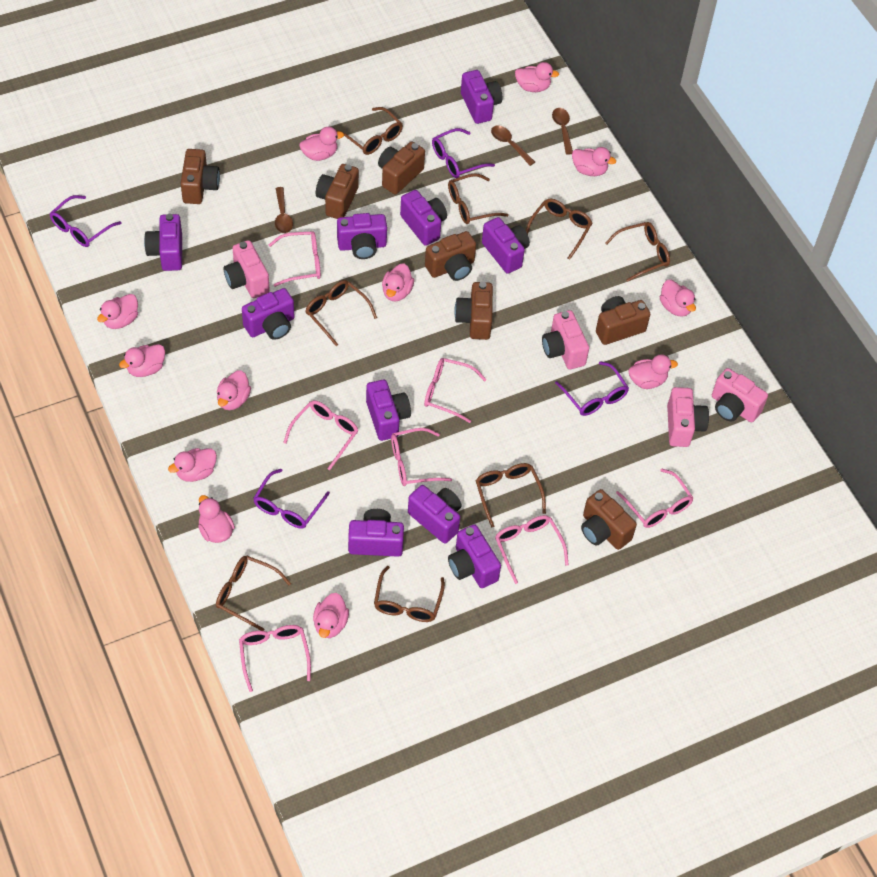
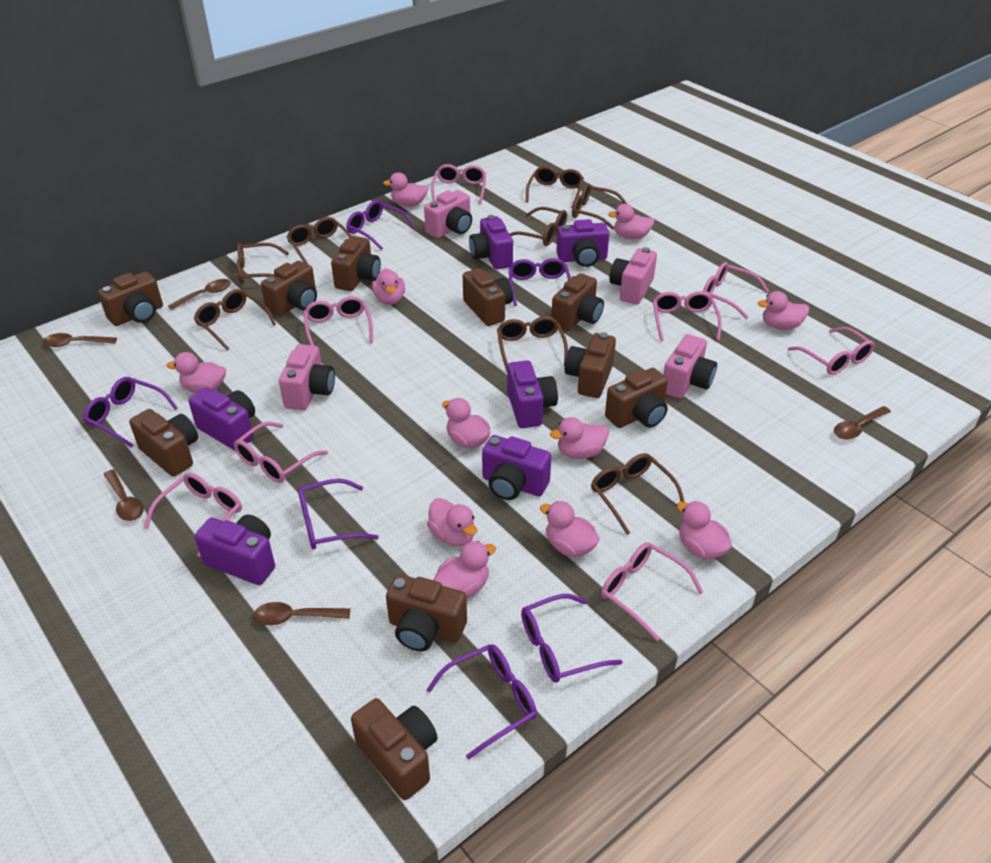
brown camera: [181,149,220,204] [316,164,359,219] [378,142,425,195] [425,231,476,281] [454,282,493,340] [581,489,637,550] [596,296,650,345] = 7 -> [98,271,163,326] [129,409,198,477] [261,261,317,316] [331,236,381,291] [351,698,437,800] [386,574,467,651] [463,268,513,326] [551,273,604,331] [565,332,616,398] [605,368,668,428] = 10
brown spoon: [275,187,293,233] [491,125,535,166] [552,108,573,155] = 3 -> [43,333,117,347] [104,469,144,521] [168,279,231,310] [253,602,350,625] [834,406,891,440] = 5
pink duck: [97,294,138,329] [119,344,165,377] [168,448,217,482] [198,495,235,543] [217,370,251,410] [299,127,344,161] [313,593,349,638] [382,263,414,302] [515,62,559,92] [572,147,616,176] [629,354,678,389] [660,280,696,317] = 12 -> [167,352,226,393] [372,268,405,305] [383,172,428,207] [427,498,477,547] [434,541,496,598] [442,398,490,449] [540,501,600,557] [550,417,609,459] [608,204,655,239] [677,501,732,559] [758,291,809,330] = 11
pink glasses: [239,625,311,692] [269,231,321,287] [283,401,358,470] [391,428,452,486] [424,358,487,423] [495,515,569,584] [616,469,693,528] = 7 -> [144,473,242,557] [234,422,328,483] [304,296,373,346] [431,164,486,204] [601,542,703,641] [653,291,722,341] [703,262,769,319] [788,327,875,375] = 8
purple camera: [144,214,182,271] [242,288,294,340] [337,213,387,259] [348,509,404,557] [366,380,411,441] [400,190,447,246] [408,485,461,544] [448,524,501,588] [461,70,502,124] [482,217,530,274] = 10 -> [188,387,255,450] [195,515,275,585] [469,215,513,269] [482,435,551,500] [507,360,558,428] [556,219,609,267] = 6
purple glasses: [49,195,122,247] [253,469,330,529] [432,128,495,178] [555,361,629,416] = 4 -> [83,377,178,448] [298,479,379,549] [346,200,415,250] [426,644,537,759] [509,258,571,306] [521,594,622,683] = 6

